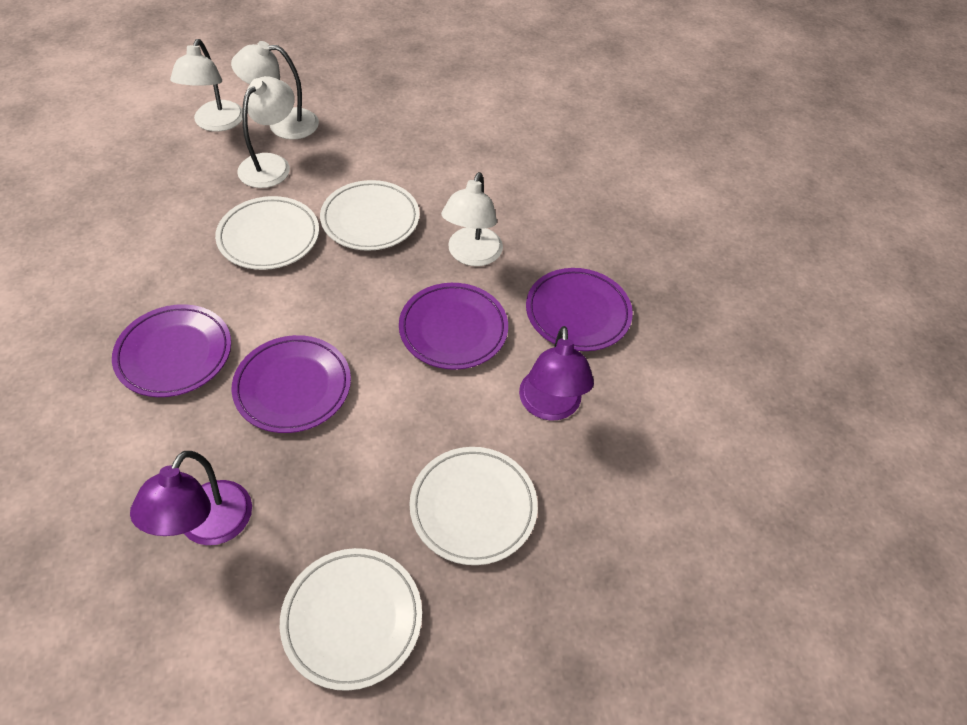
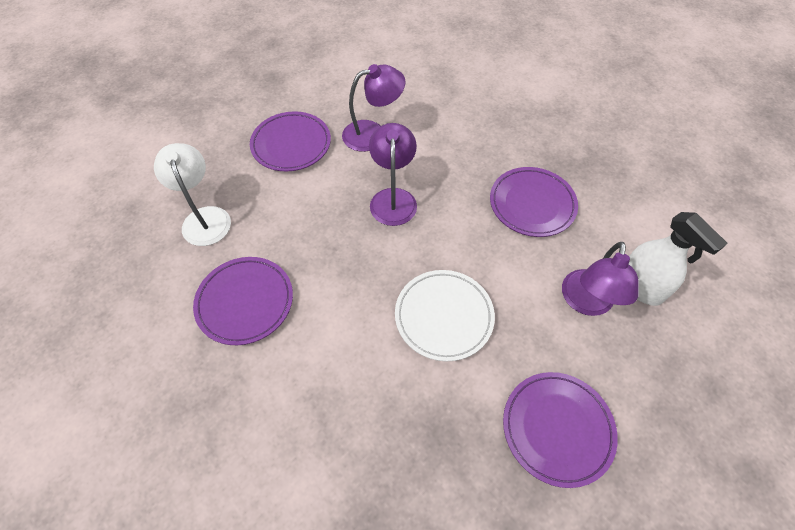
purple lamp: [130,451,252,545] [519,326,594,421] = 2 -> [342,64,405,152] [369,123,417,226] [562,242,639,316] = 3
white lamp: [170,39,243,132] [231,41,319,140] [237,76,295,188] [441,172,503,266] = 4 -> [154,143,231,246] = 1
white plate: [215,196,319,270] [280,548,422,691] [320,180,420,251] [409,447,538,565] = 4 -> [395,270,495,362] = 1
white spray bottle: none = 0 -> [629,212,728,306] = 1

